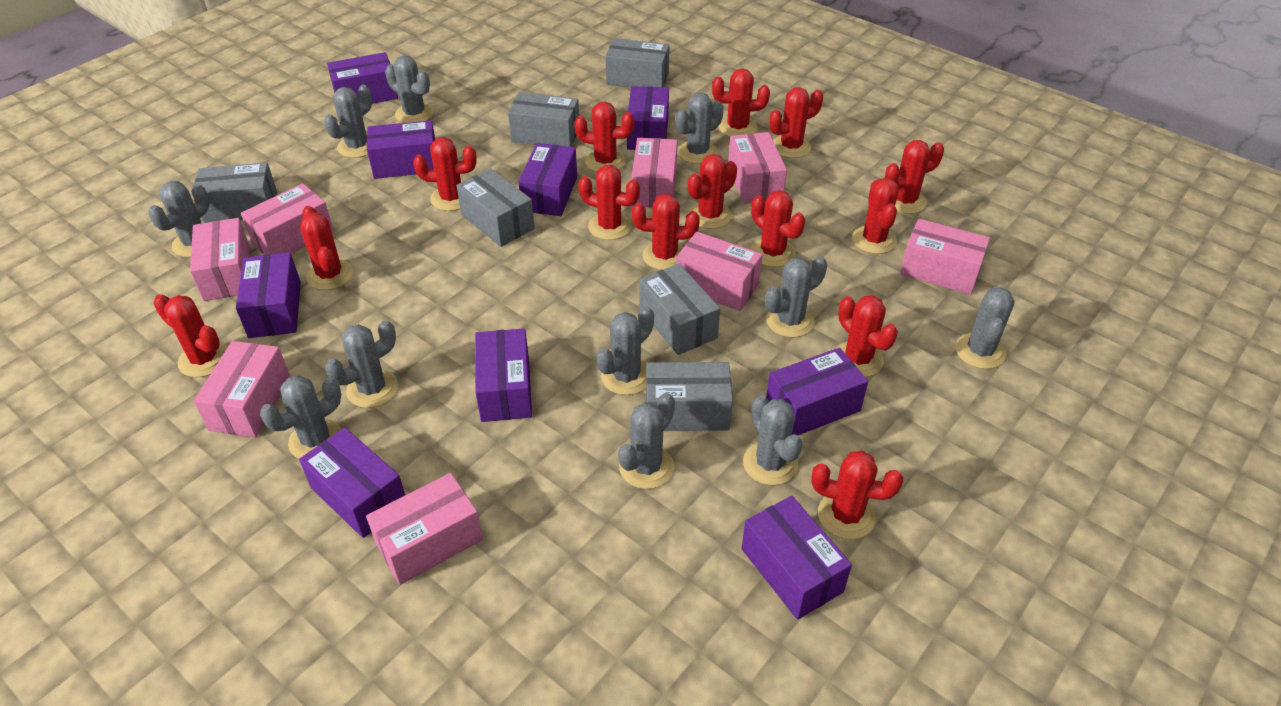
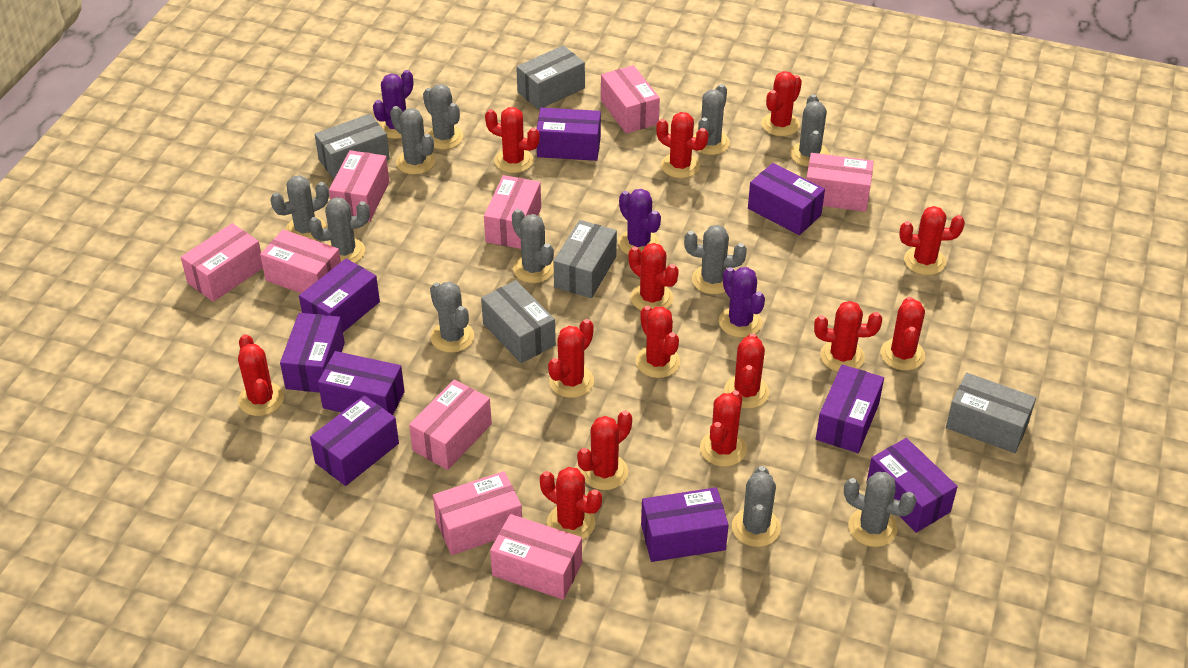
grey box: [194,162,277,223] [456,168,535,247] [508,92,579,147] [605,38,670,87] [640,264,720,355] [646,362,733,431] = 6 -> [315,114,390,179] [481,280,556,363] [516,45,585,110] [553,220,617,298] [946,373,1036,453] = 5
pink box: [190,218,250,301] [194,341,290,438] [241,183,334,255] [366,473,483,585] [631,138,677,207] [676,232,763,311] [728,132,787,204] [900,219,990,294] = 8 -> [181,223,263,302] [260,229,341,293] [329,150,389,222] [409,379,492,470] [433,471,522,555] [484,175,541,249] [490,514,582,600] [601,65,660,134] [806,153,874,212] = 9
purple cactus: none = 0 -> [373,70,413,139] [618,189,661,255] [719,267,765,338] = 3

